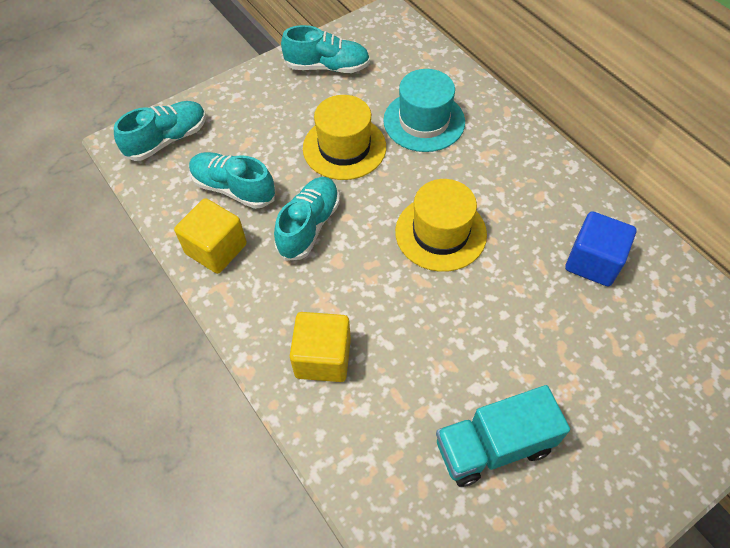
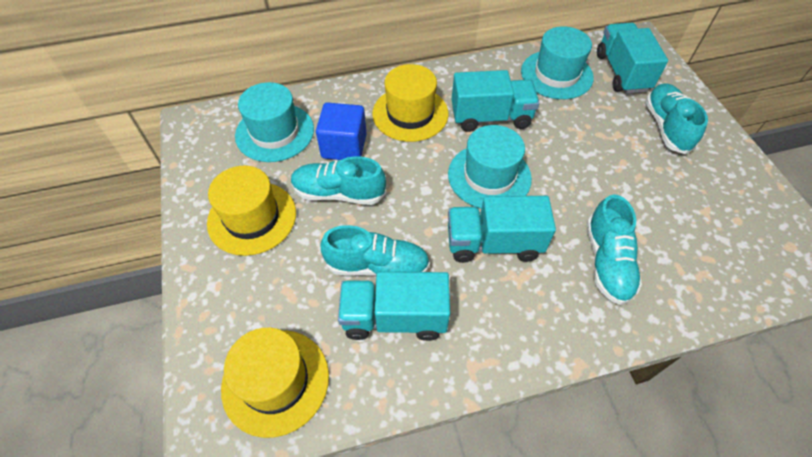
turquoise hat: [383,69,465,152] = 1 -> [235,82,314,162] [448,125,532,209] [521,26,594,99] = 3
turquoise truck: [436,385,570,487] = 1 -> [338,272,450,341] [448,196,556,263] [451,70,540,132] [597,23,668,94] = 4
yellow cube: [174,198,247,274] [290,312,351,382] = 2 -> none = 0
yellow hat: [303,95,386,180] [395,179,487,272] = 2 -> [207,166,296,256] [221,328,329,438] [372,64,449,142] = 3

